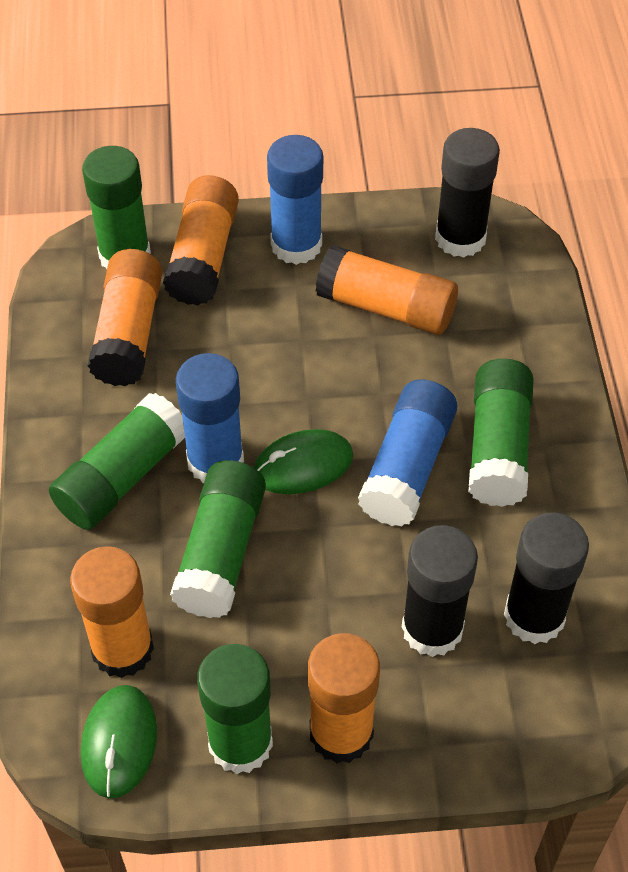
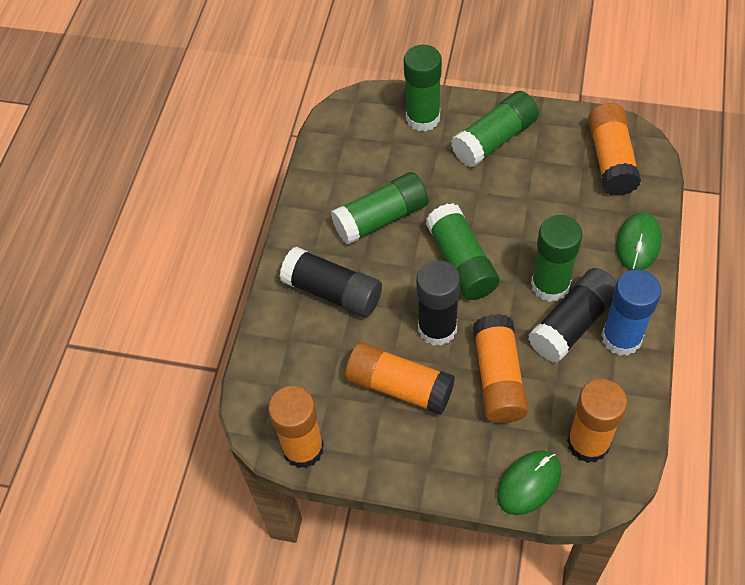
blue glue stick: [176,353,244,483] [267,135,323,265] [358,379,458,527] = 3 -> [602,269,661,356] = 1

